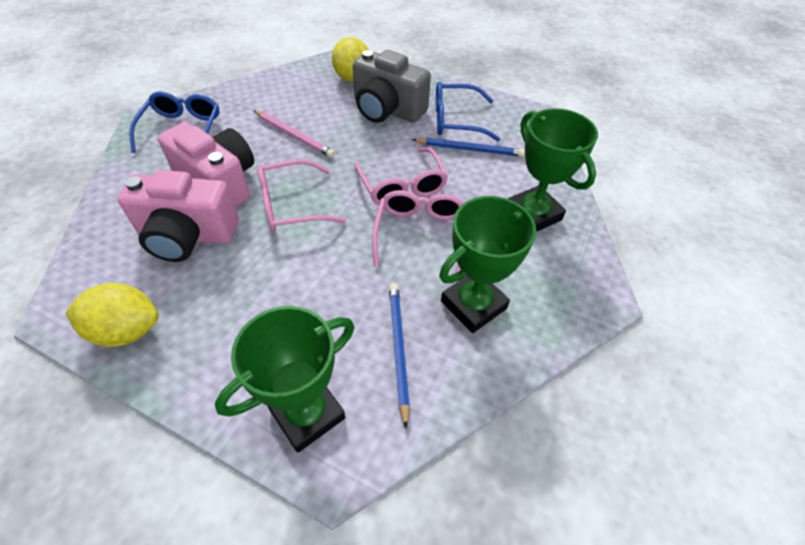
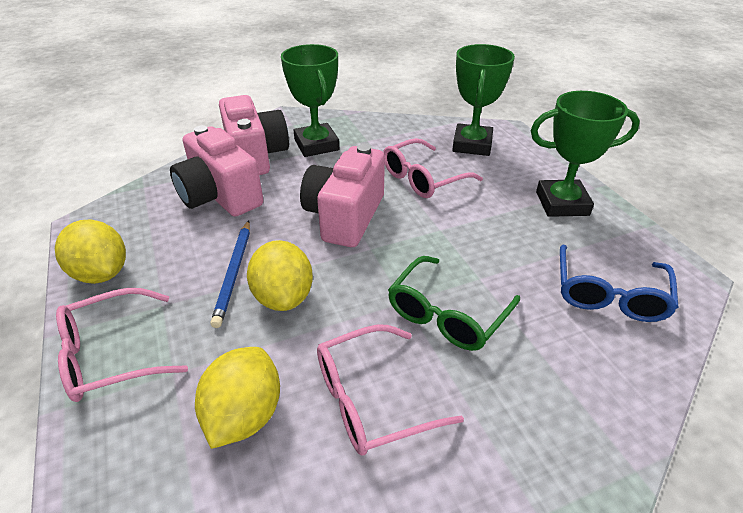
blue glasses: [129,91,219,153] [436,82,500,141] = 2 -> [560,244,679,322] = 1
blue pencil: [389,283,410,428] [412,137,525,157] = 2 -> [210,220,250,328] = 1
green glasses: none = 0 -> [388,256,520,351] = 1
grey camera: [353,50,431,123] = 1 -> none = 0
pink camera: [118,170,239,262] [158,122,254,207] = 2 -> [170,125,263,217] [219,95,289,175] [300,144,385,247] = 3
pink pencil: [253,110,335,158] = 1 -> none = 0
yellow lemon: [66,283,159,347] [332,37,369,82] = 2 -> [55,220,126,284] [195,347,280,449] [247,240,313,311] = 3

